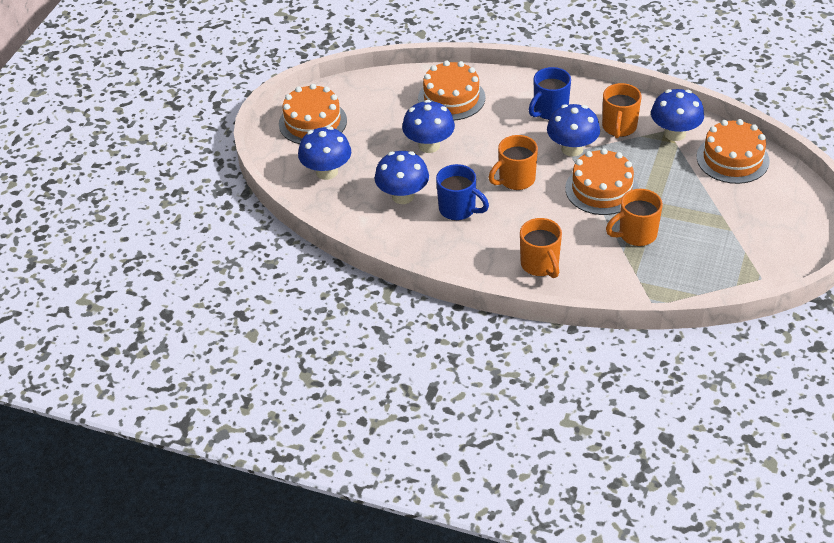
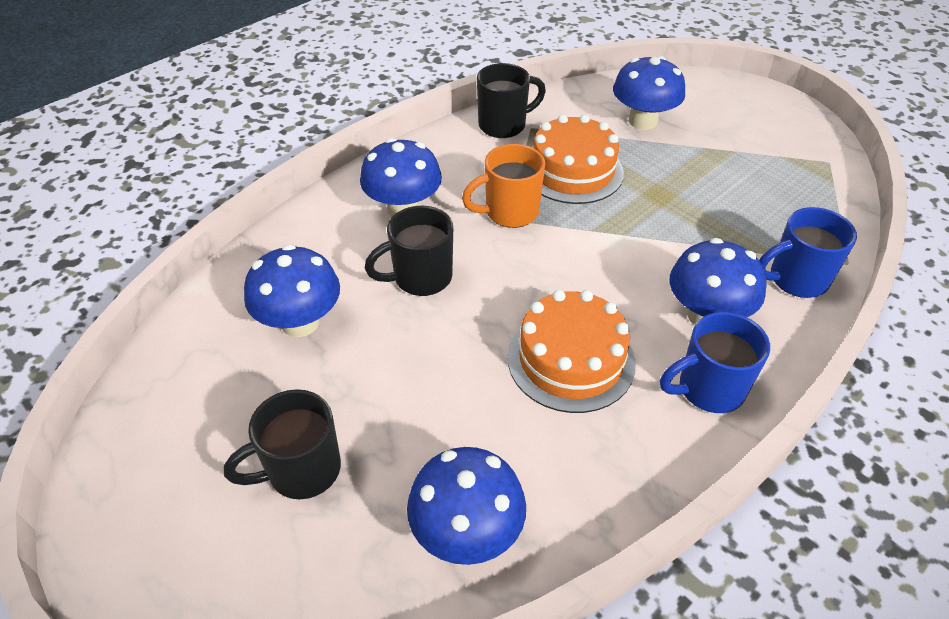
black mug: none = 0 -> [224,389,341,499] [365,206,453,296] [477,63,546,138] = 3
orange cake: [279,84,347,144] [418,60,485,120] [565,148,639,215] [697,119,770,184] = 4 -> [508,290,636,413] [533,114,624,204] = 2
orange mug: [489,135,538,190] [520,218,562,278] [602,83,641,138] [606,189,663,246] = 4 -> [462,144,545,228] = 1

